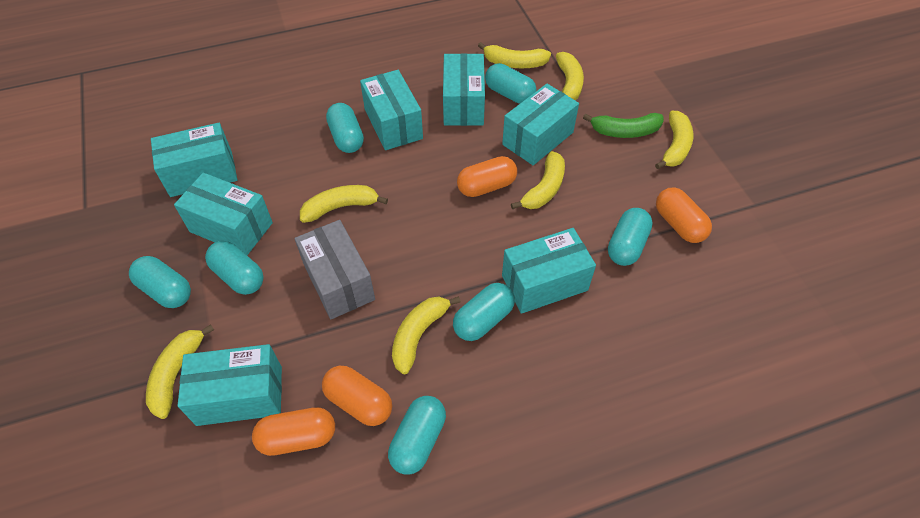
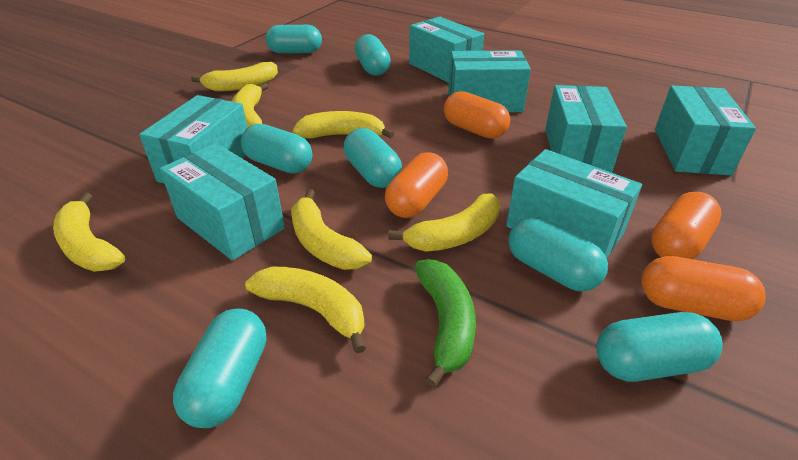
grey box: [295,220,375,319] = 1 -> none = 0

